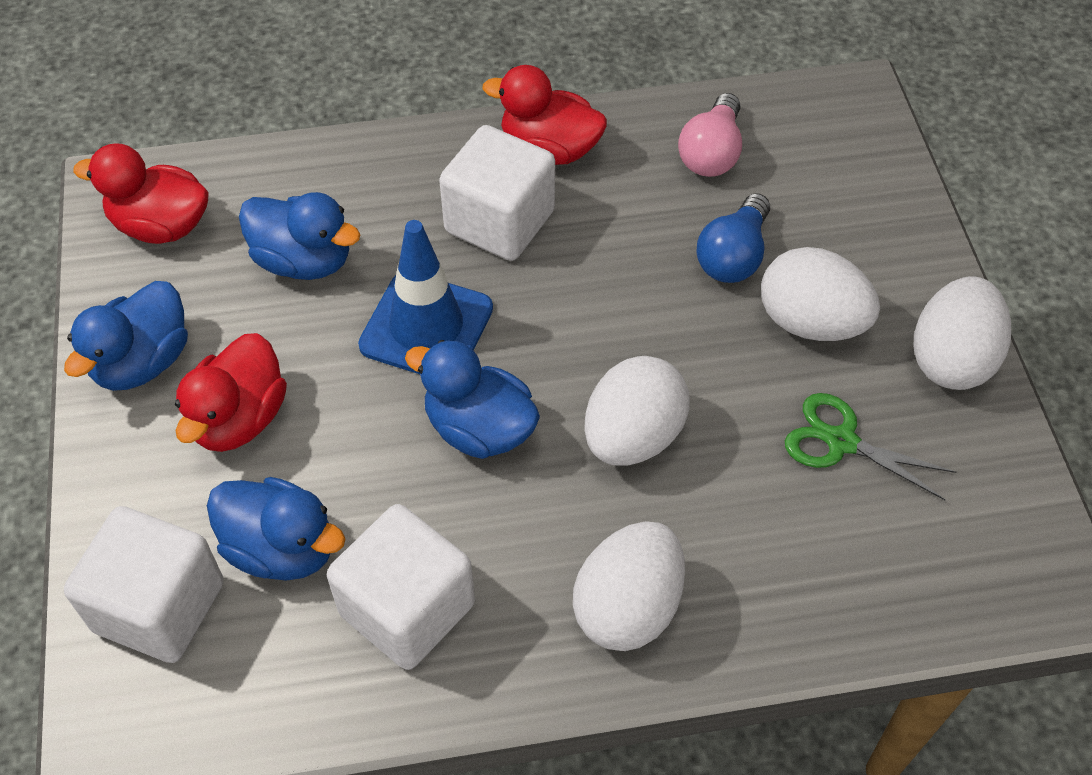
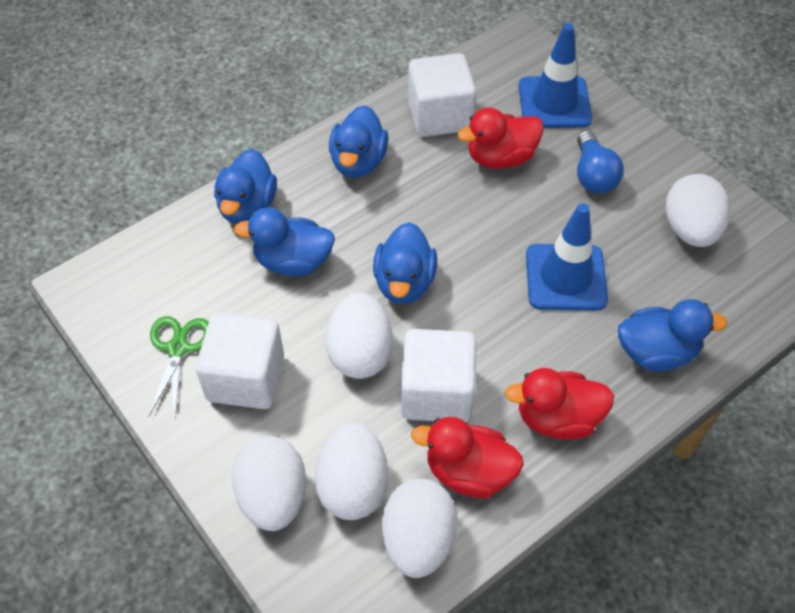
blue duck: [64,281,188,391] [207,477,345,581] [239,192,361,280] [405,340,540,459] = 4 -> [214,149,277,224] [234,207,335,276] [329,105,389,177] [373,222,437,304] [618,299,727,371] = 5
blue traffic cone: [358,220,493,374] = 1 -> [519,23,592,128] [526,203,608,310] = 2
pink light bulb: [678,93,742,177] = 1 -> none = 0
white egg: [573,521,685,651] [584,356,690,466] [761,247,880,341] [914,276,1011,390] = 4 -> [232,436,306,531] [315,423,388,520] [326,293,393,379] [382,479,458,578] [665,174,730,247] = 5

